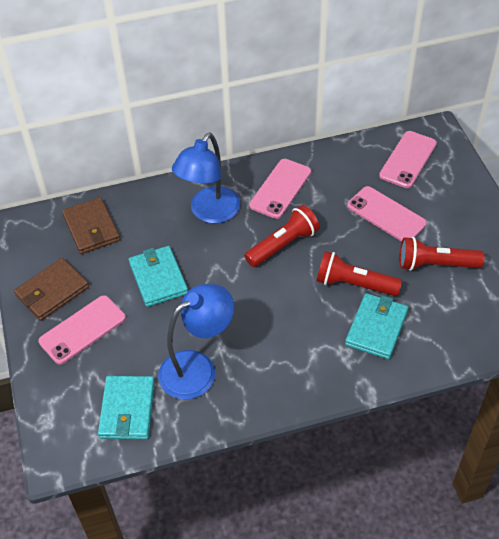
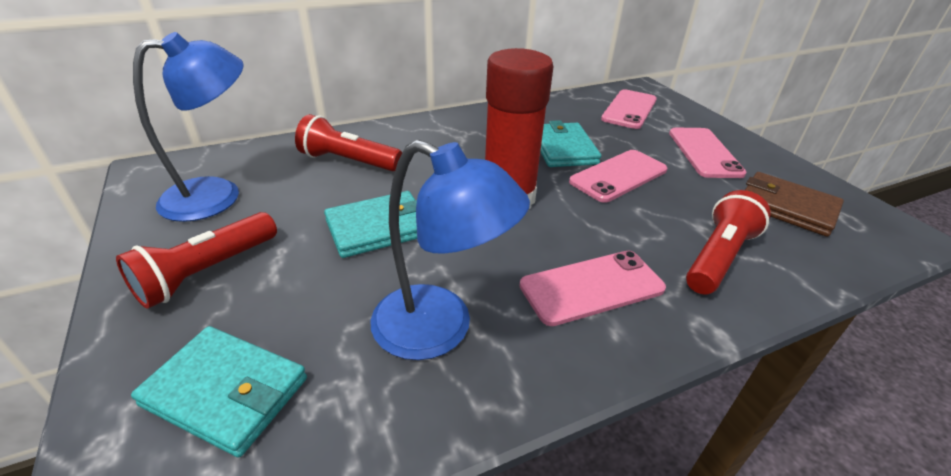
brown wallet: [14,258,89,321] [62,197,120,254] = 2 -> [745,172,844,237] = 1
red glue stick: none = 0 -> [485,48,554,209] = 1

